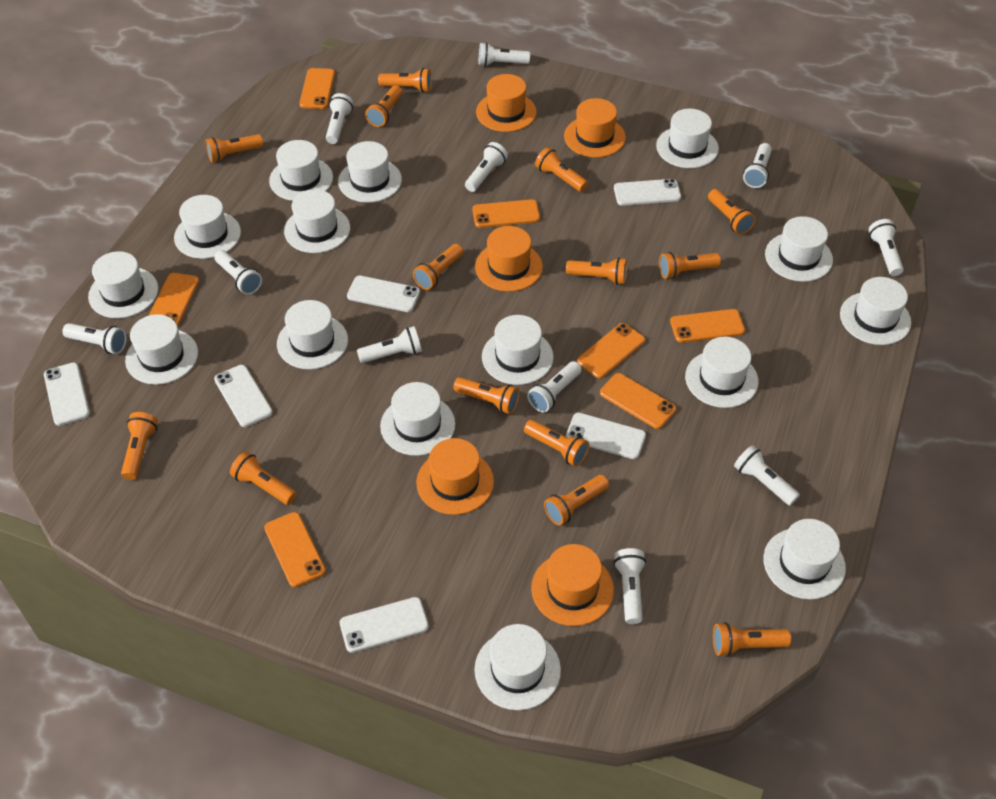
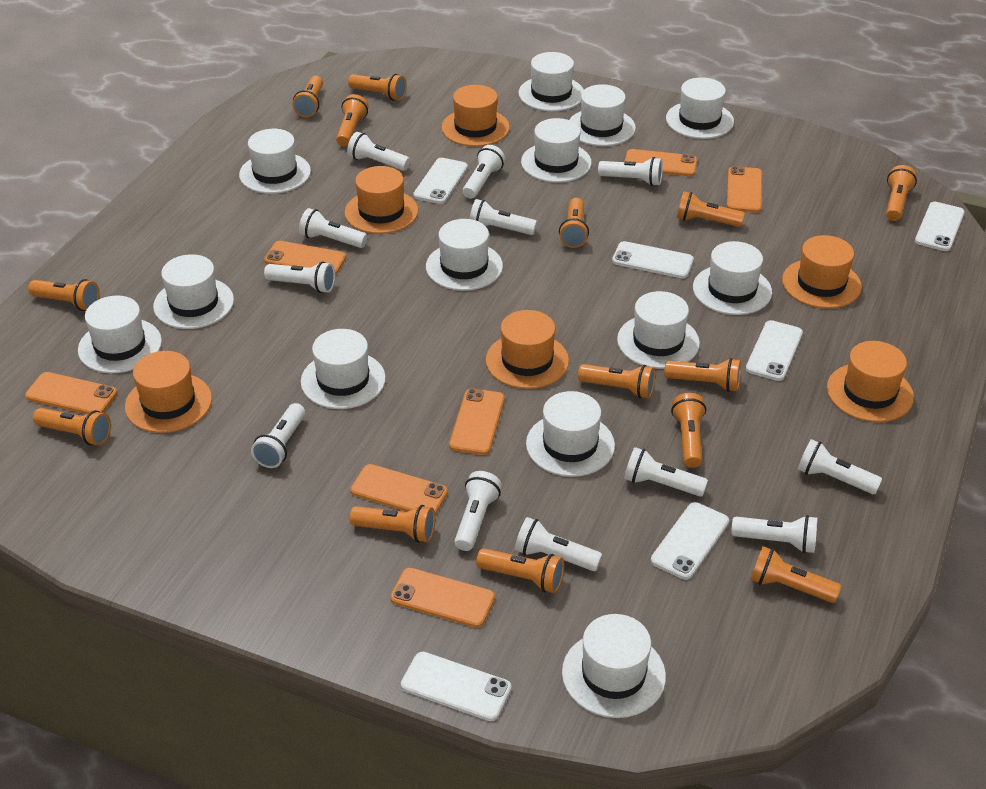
orange hat: [416,438,494,515] [475,226,543,292] [476,74,537,132] [531,544,614,626] [564,98,626,158] = 5 -> [125,351,212,433] [344,166,418,234] [441,85,510,147] [486,310,569,389] [782,235,862,309] [827,341,914,422] = 6
white flashlight: [62,323,127,354] [214,250,262,295] [326,93,353,144] [357,326,422,363] [465,142,508,192] [479,42,530,66] [527,361,582,413] [613,548,646,624] [734,445,800,506] [743,143,772,188] [869,219,904,276] = 11 -> [251,403,305,468] [264,262,335,293] [299,208,367,248] [347,132,410,171] [454,471,502,551] [463,145,505,199] [470,199,537,235] [515,517,602,571] [598,157,663,186] [624,447,708,497] [731,515,818,553] [798,439,882,494] = 12
white hat: [88,251,158,318] [125,314,198,385] [174,195,241,259] [269,140,333,201] [277,300,348,370] [284,189,350,253] [338,141,402,203] [380,382,455,456] [475,624,561,710] [482,315,554,385] [656,109,719,168] [685,337,758,408] [763,519,846,600] [765,216,833,282] [840,277,911,345] = 15 -> [78,295,162,373] [153,254,234,329] [239,129,311,194] [301,329,386,409] [426,219,503,291] [518,52,584,111] [521,118,592,183] [526,391,615,477] [562,614,666,718] [569,84,636,146] [617,291,700,369] [666,77,734,139] [693,241,772,315] = 13

